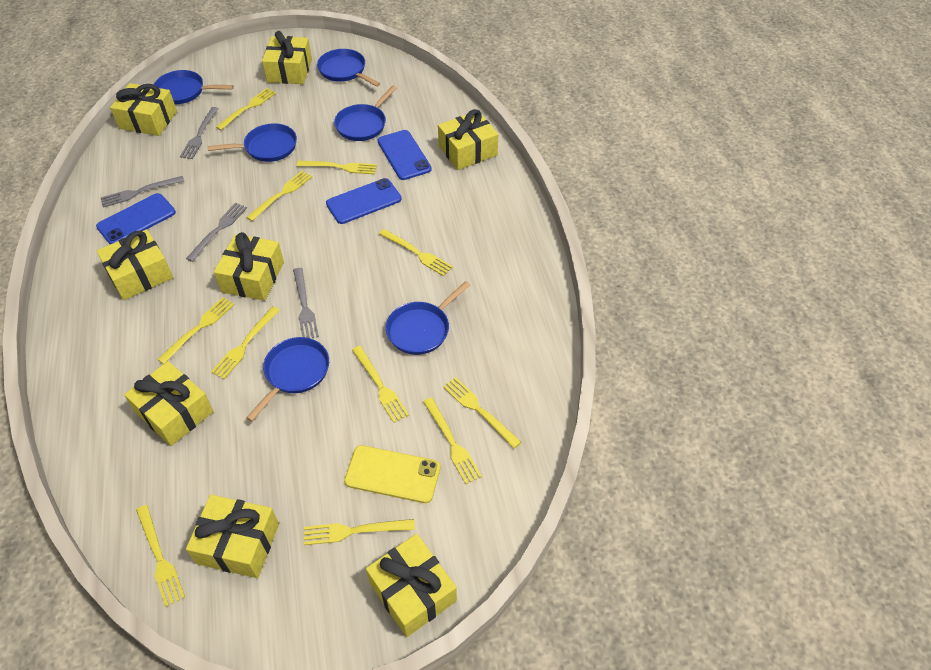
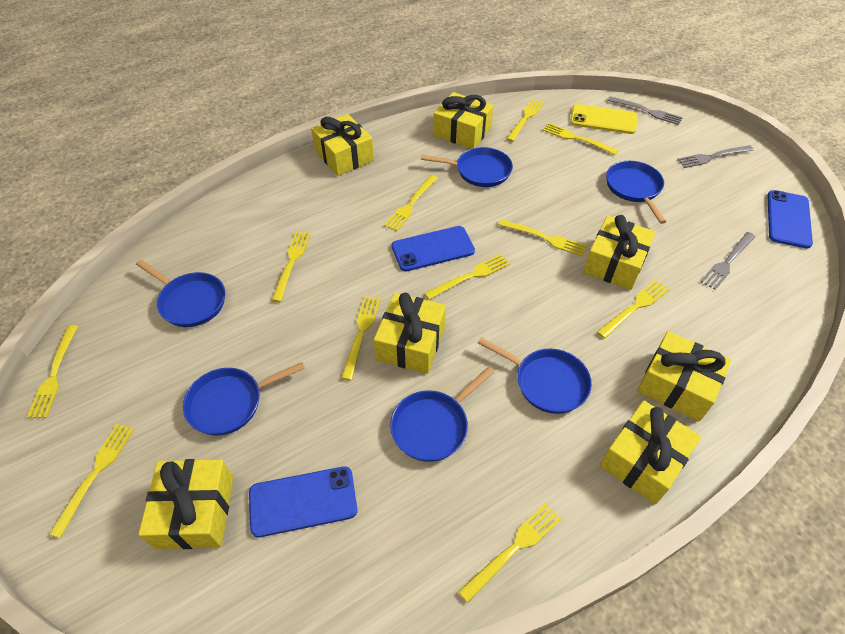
grey fork: [101,176,184,208] [180,107,219,159] [186,203,247,262] [293,268,319,338] = 4 -> [607,96,683,125] [677,145,754,168] [700,232,756,290] = 3
yellow gift: [97,229,173,300] [110,83,177,136] [124,361,213,446] [186,495,279,578] [214,232,284,301] [262,31,312,84] [366,534,457,637] [438,109,498,170] = 8 -> [138,459,233,549] [311,114,374,176] [374,293,446,374] [433,92,494,149] [583,215,655,290] [600,400,701,504] [637,331,731,421] = 7

